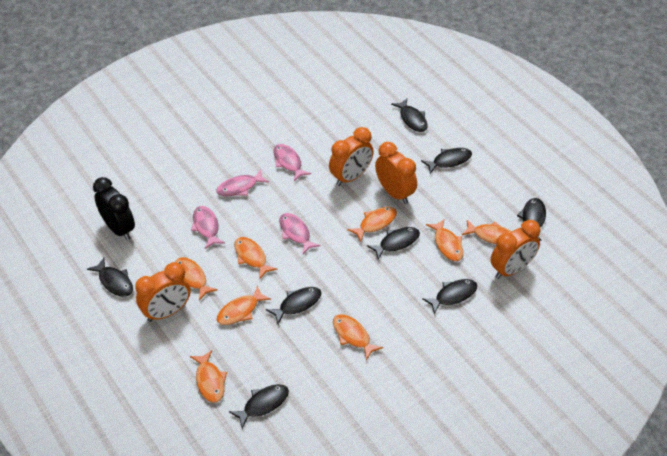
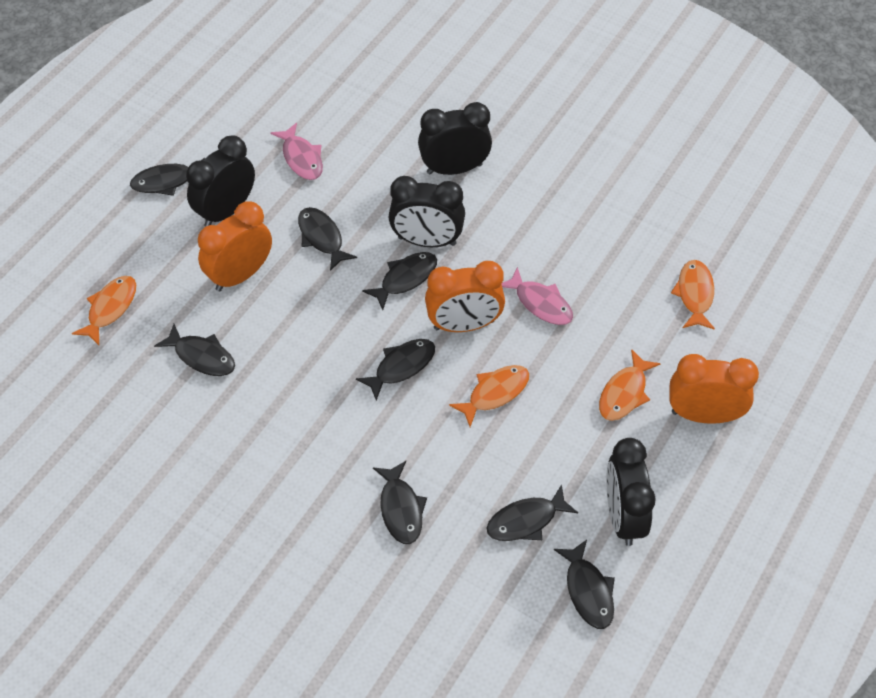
black clock: [93,177,135,240] = 1 -> [186,135,255,227] [388,176,465,247] [418,102,492,175] [606,438,656,546] = 4
orange clock: [135,262,191,322] [329,127,374,186] [375,142,417,204] [491,220,540,279] = 4 -> [198,201,272,291] [425,261,505,332] [669,354,759,424] = 3
orange fish: [175,257,218,301] [190,350,227,403] [217,286,271,325] [234,237,277,279] [333,314,383,360] [347,207,397,242] [426,219,463,261] [462,220,512,244] = 8 -> [72,276,136,345] [449,365,529,427] [599,349,661,421] [671,260,715,330] = 4
pink fish: [191,206,225,249] [216,169,269,196] [273,144,311,181] [279,213,321,254] = 4 -> [271,123,323,180] [502,267,573,325] = 2

